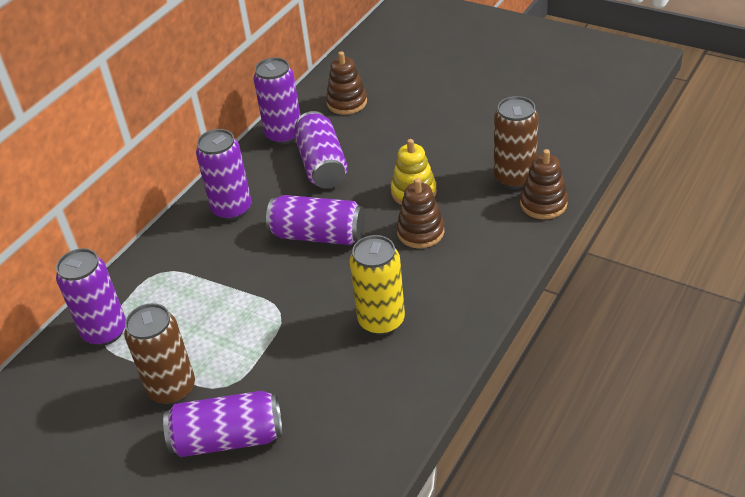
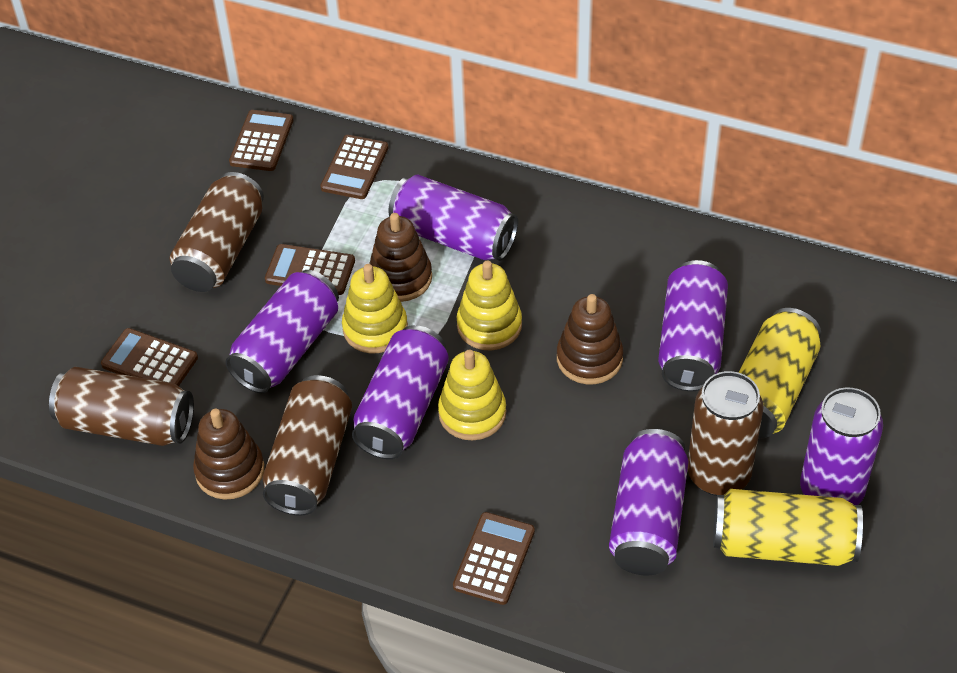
brown calculator: none = 0 -> [101,328,198,386] [229,110,293,171] [265,244,355,295] [320,135,389,199] [453,512,535,605] = 5
brown can: [124,303,195,405] [494,96,539,189] = 2 -> [49,367,194,446] [170,172,264,292] [262,375,352,516] [688,371,764,496] = 4
yellow can: [350,235,405,335] = 1 -> [713,489,863,566] [739,308,821,438] = 2
yellow stacking toy: [391,139,437,205] = 1 -> [342,264,408,353] [438,350,506,440] [457,261,522,350] = 3

